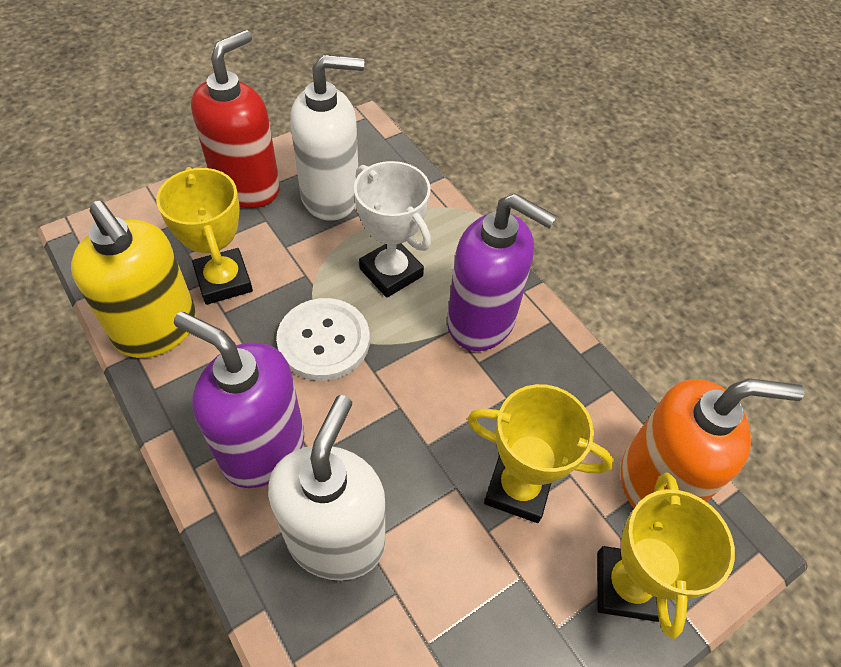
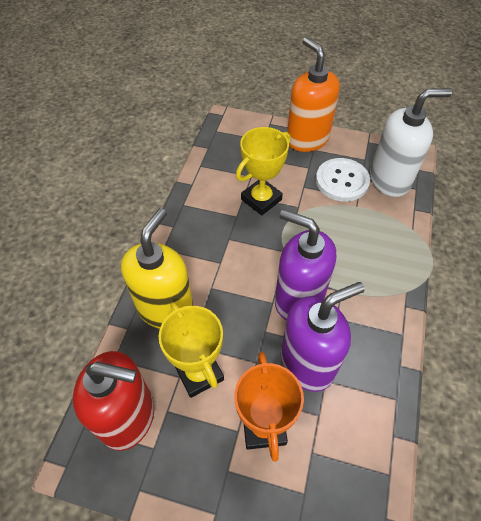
orange trophy: none = 0 -> [234,352,304,462] = 1
white soap dispenser: [268,395,385,581] [290,55,364,221] = 2 -> [370,88,452,197] = 1
white trophy: [354,161,431,298] = 1 -> none = 0
yellow trophy: [156,167,253,305] [467,384,614,523] [597,472,735,639] = 3 -> [159,302,224,398] [236,127,290,215] = 2

